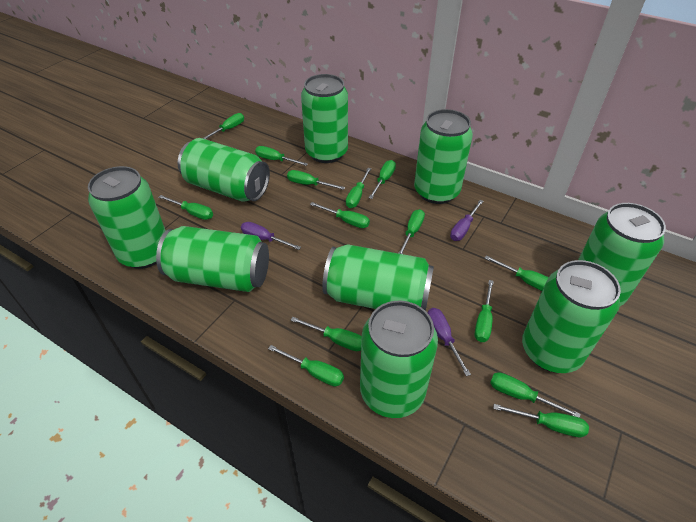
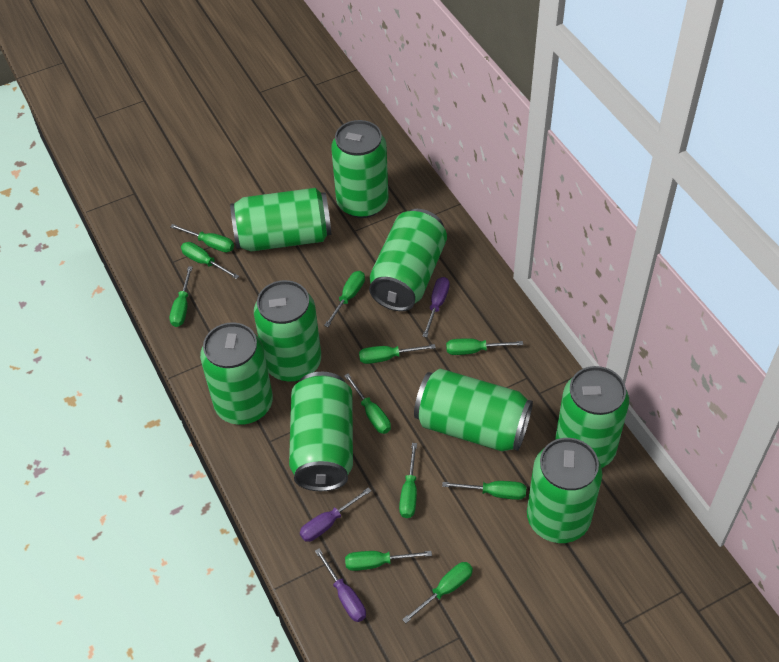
green screwdriver: [158,195,213,220] [203,113,244,139] [255,146,308,166] [268,345,344,387] [287,170,345,190] [291,317,362,351] [310,202,370,228] [346,168,371,208] [369,160,396,199] [399,209,425,254] [475,280,494,342] [485,255,548,291] [490,372,581,418] [493,404,589,437] = 14 -> [170,224,234,252] [170,266,193,327] [181,242,239,279] [324,271,365,327] [344,374,391,434] [345,551,432,571] [359,344,436,364] [399,443,417,518] [402,562,473,623] [442,481,526,500] [446,338,523,355] = 11

